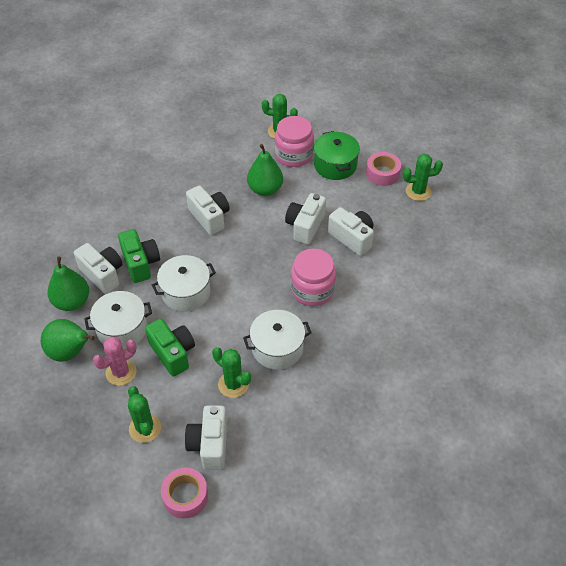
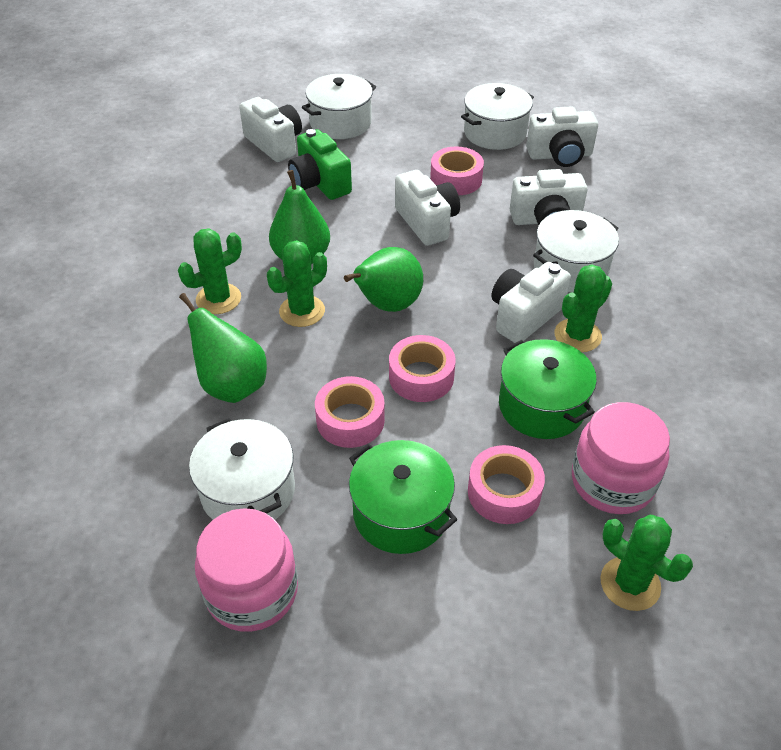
green camera: [118,229,160,283] [145,319,195,377] = 2 -> [288,129,352,200] = 1
green pot: [314,131,360,180] = 1 -> [349,440,457,554] [499,339,597,439] = 2
pink cactus: [93,337,136,386] = 1 -> none = 0
pink tape: [161,468,208,519] [366,152,401,186] = 2 -> [315,376,385,448] [389,335,456,402] [430,146,484,195] [468,445,545,524] = 4
white pot: [84,291,152,349] [152,255,216,312] [243,310,311,370] = 3 -> [189,418,295,520] [302,74,376,139] [461,83,534,150] [533,210,619,292] = 4

